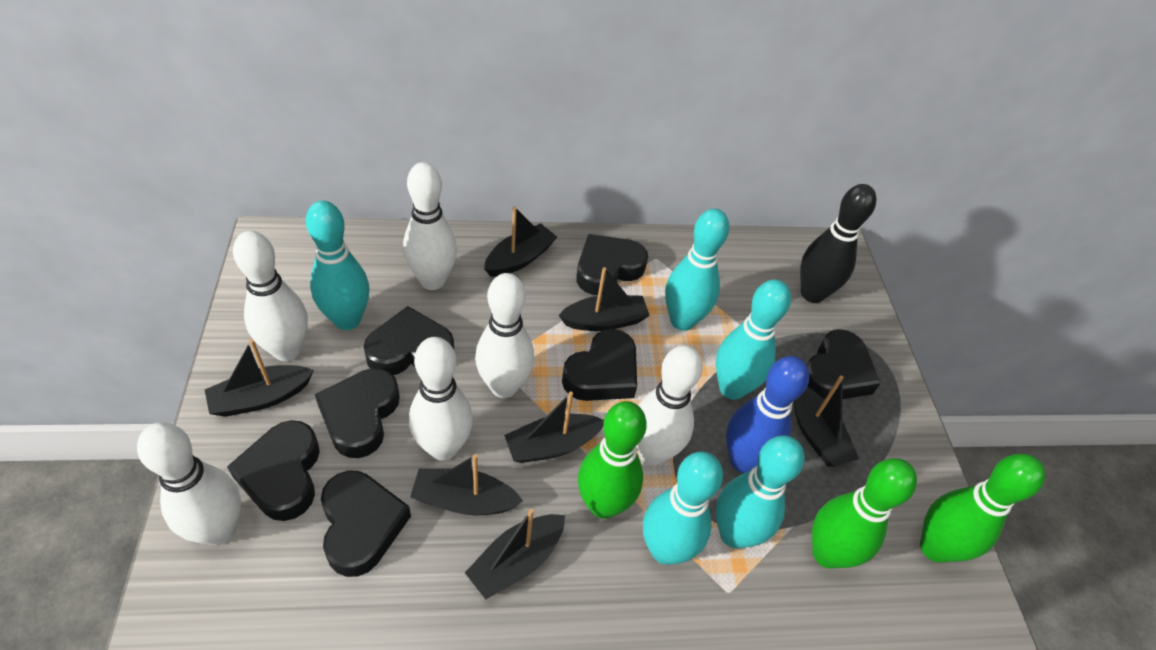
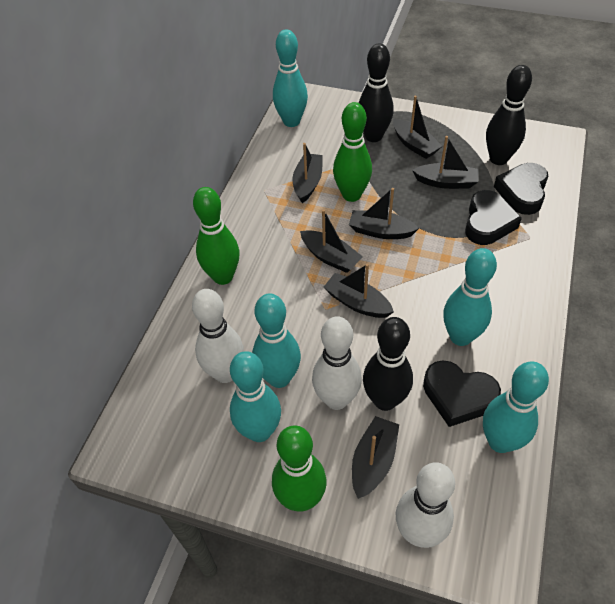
black bowling pin: [800,184,877,303] = 1 -> [359,43,394,142] [363,317,413,411] [486,65,532,165] = 3
black heart: [227,420,320,521] [315,368,400,458] [321,471,411,577] [363,306,454,375] [562,329,637,401] [576,234,648,295] [807,329,881,400] = 7 -> [423,360,501,427] [465,190,522,245] [494,163,548,215] = 3
blue bowling pin: [726,356,809,473] = 1 -> none = 0
white bowling pin: [137,422,241,545] [233,231,308,361] [403,162,457,290] [409,337,473,461] [475,273,534,398] [636,345,703,465] = 6 -> [192,289,244,383] [312,316,362,410] [396,462,455,548] = 3

